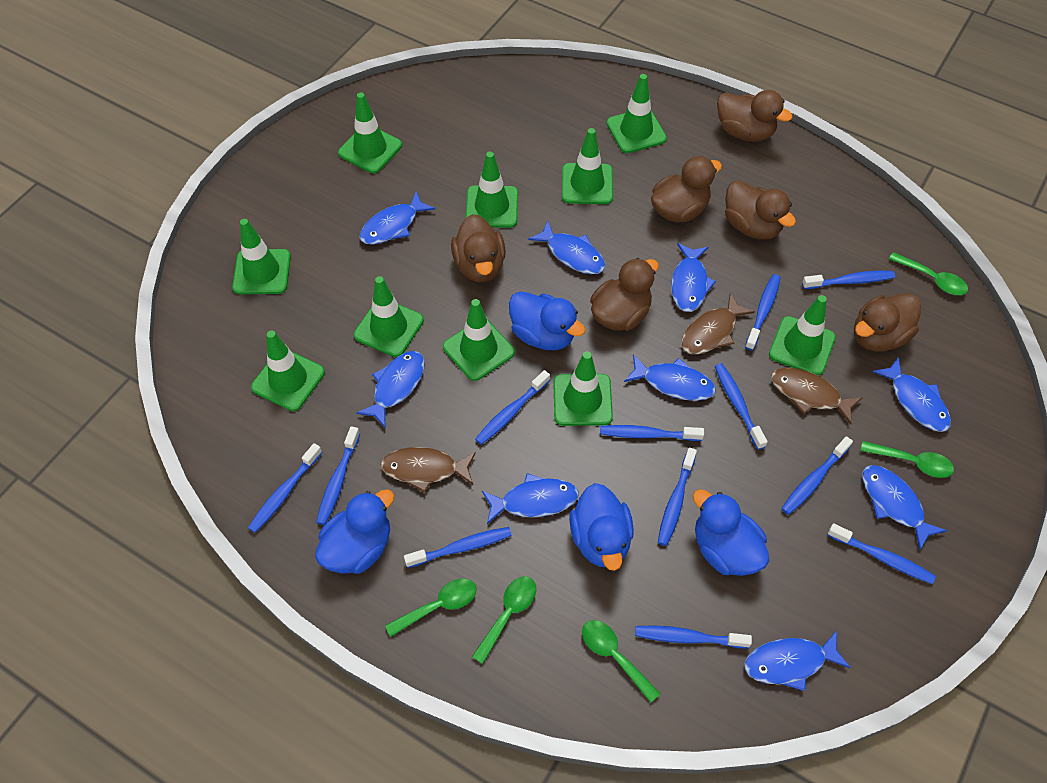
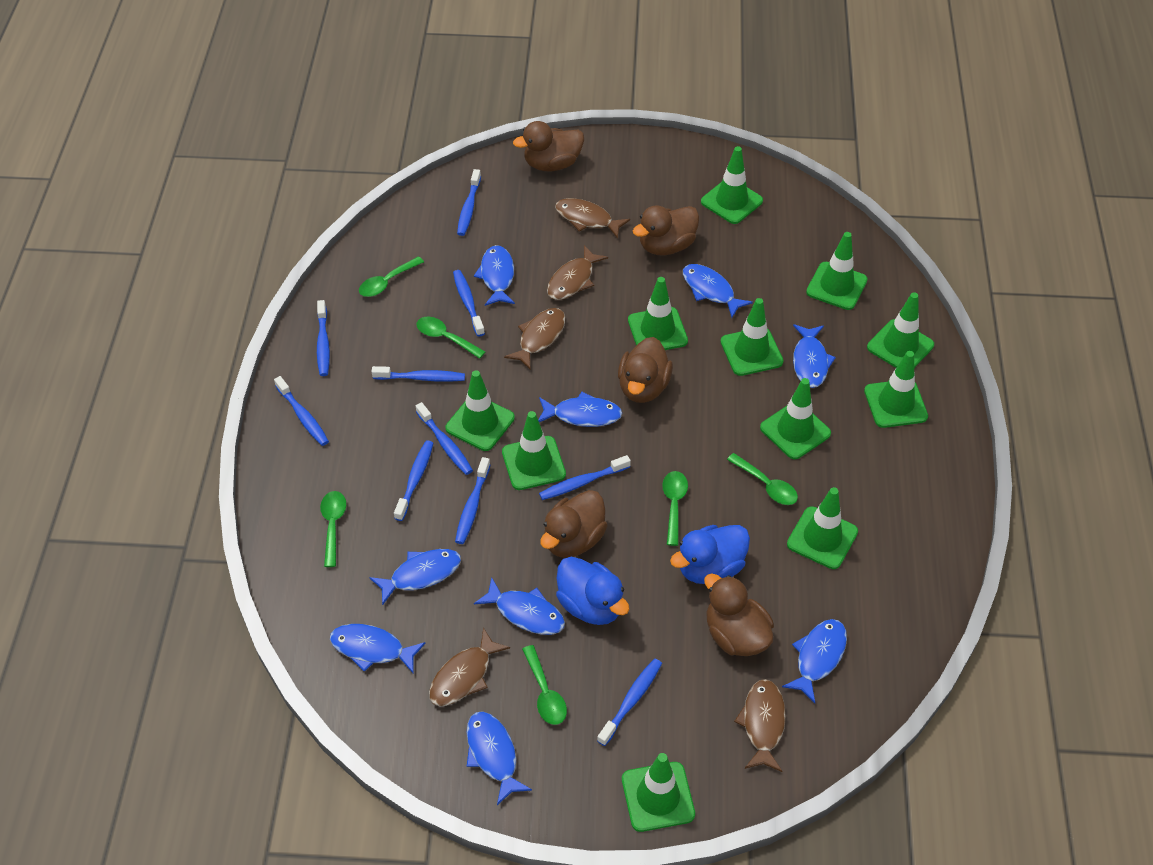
blue duck: [315,489,394,574] [509,291,585,350] [569,483,634,571] [693,489,769,576] = 4 -> [556,557,630,625] [670,525,750,584] = 2
blue toothbrush: [248,443,322,533] [316,426,360,525] [404,527,512,568] [475,370,550,445] [600,425,704,441] [635,625,752,648] [658,448,697,546] [715,363,768,450] [745,274,781,351] [781,436,853,515] [802,271,895,289] [828,523,936,584] = 12 -> [274,376,329,446] [317,300,330,376] [371,366,465,382] [394,441,433,521] [416,402,473,475] [453,270,485,336] [455,457,490,544] [457,169,481,236] [539,455,631,500] [597,659,662,746] = 10
brown duck: [451,214,506,282] [590,258,659,331] [651,156,722,223] [717,90,793,142] [725,180,796,240] [854,293,921,351] = 6 -> [513,121,584,171] [540,490,608,558] [618,337,673,403] [633,205,699,256] [704,573,774,656] = 5
brown fish: [381,447,476,493] [681,293,755,354] [771,368,863,424] = 3 -> [429,628,510,706] [504,308,566,370] [547,245,608,300] [555,198,630,239] [734,679,786,772] = 5
green spoon: [385,578,477,637] [472,576,536,664] [582,620,661,703] [861,441,954,478] [889,252,968,295] = 5 -> [320,491,346,567] [359,256,424,297] [417,317,485,359] [522,645,567,725] [662,471,688,546] [727,453,798,505] = 6
green traffic cone: [232,219,291,294] [251,330,325,411] [338,92,402,173] [354,276,424,357] [443,299,515,381] [465,152,518,228] [553,351,613,426] [562,128,613,204] [607,74,667,153] [769,295,836,376] = 10 -> [445,370,515,451] [502,411,566,490] [622,753,695,832] [628,277,688,350] [701,146,763,224] [720,298,784,376] [760,378,831,459] [787,487,858,569] [806,232,868,310] [864,351,928,428] [867,292,934,368] = 11

